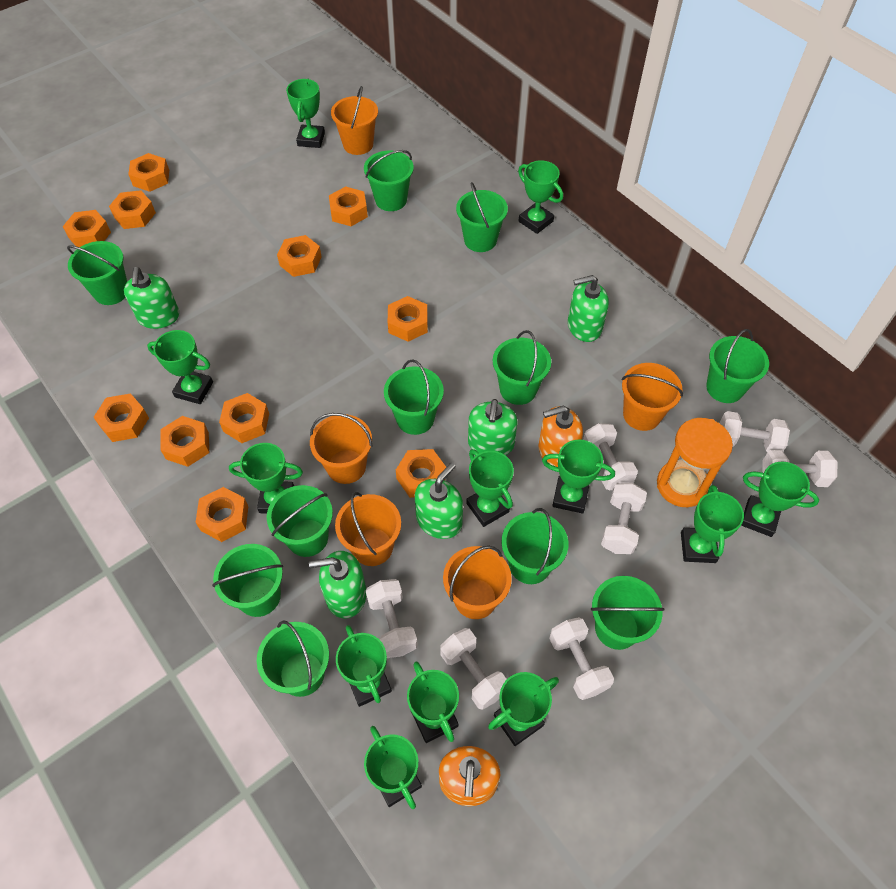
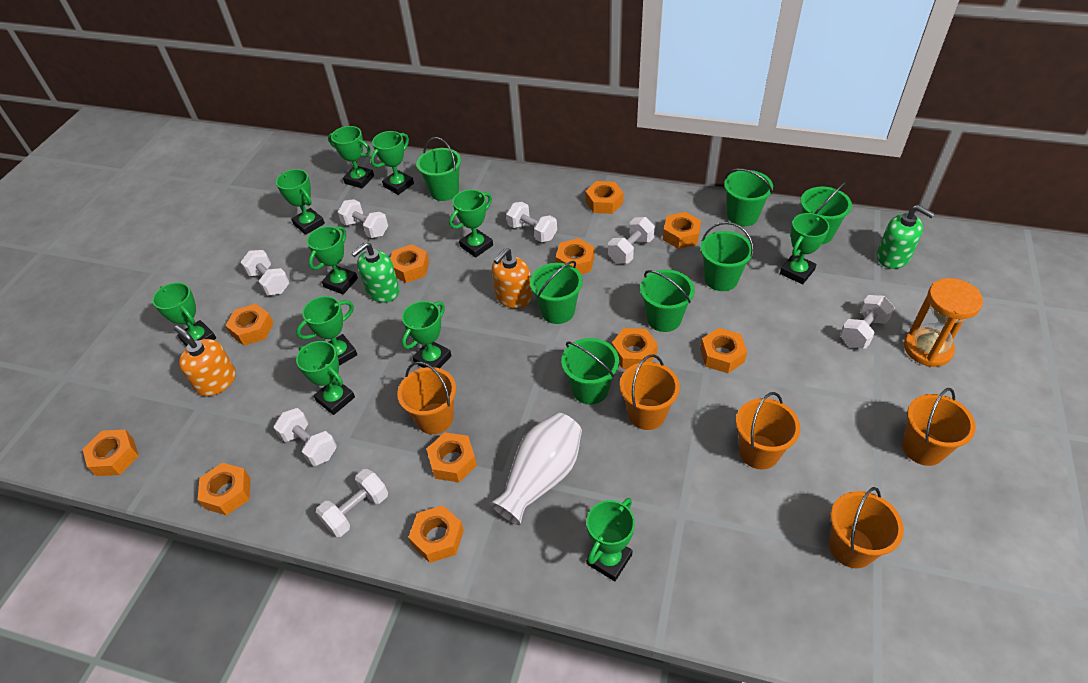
green bucket: [67,241,127,305] [212,544,283,617] [257,620,329,697] [267,485,333,557] [364,150,414,211] [384,359,444,435] [456,182,508,252] [493,330,551,405] [501,508,568,584] [591,576,665,650] [706,329,769,403] = 11 -> [416,137,461,201] [530,261,583,324] [561,338,619,404] [640,270,695,332] [701,222,754,291] [724,169,773,226] [800,182,852,245] = 7
green soap dispenser: [124,267,179,329] [309,551,366,618] [415,463,463,539] [468,399,518,455] [568,275,609,342] = 5 -> [351,242,400,303] [877,205,935,269] = 2
green trophy: [147,330,213,404] [229,443,303,514] [286,79,325,148] [336,625,392,707] [364,726,422,809] [407,662,459,743] [466,449,514,527] [488,672,559,746] [518,160,563,234] [542,440,615,514] [681,485,744,563] [741,461,819,537] = 12 -> [152,282,216,346] [276,169,325,235] [296,296,357,366] [296,341,355,415] [307,226,358,294] [328,126,374,189] [371,131,414,195] [402,301,451,368] [449,190,493,258] [586,498,635,581] [780,213,829,284] = 11
white vase: none = 0 -> [490,413,582,525] = 1

